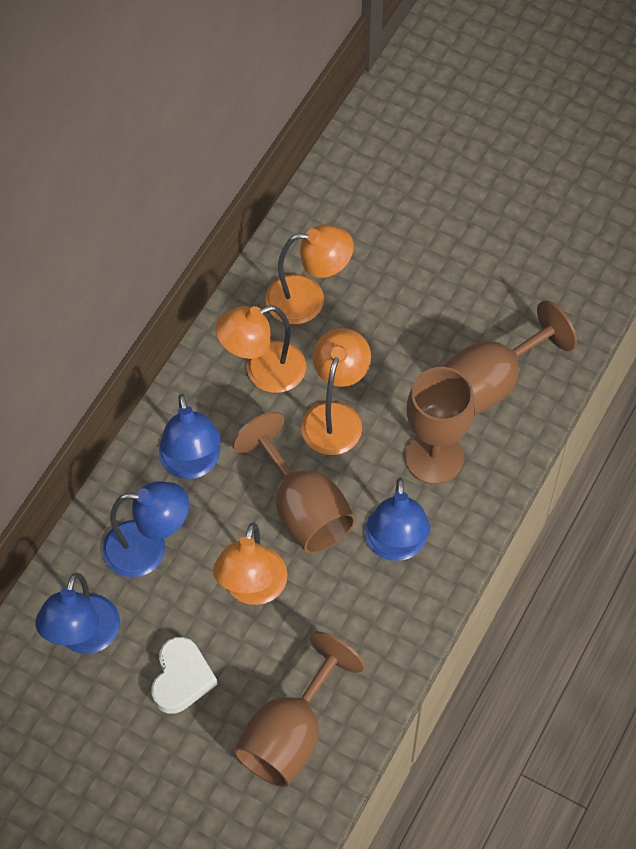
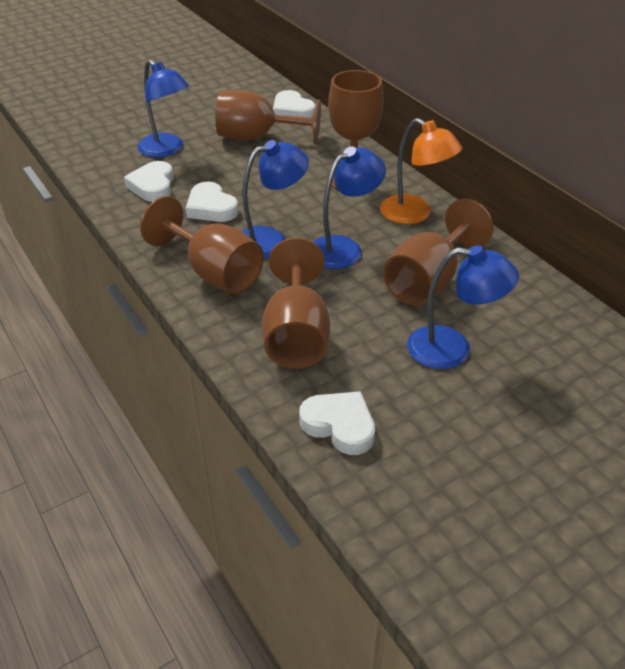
brown goblet: [233,411,355,554] [234,631,365,787] [405,367,475,484] [442,300,577,416] = 4 -> [140,196,264,294] [215,90,321,145] [262,238,330,369] [328,70,384,191] [383,199,494,306] = 5
orange lamp: [213,523,288,605] [215,306,306,393] [265,225,354,324] [301,328,371,455] = 4 -> [380,118,462,224] = 1
white heart: [151,637,218,714] = 1 -> [124,161,174,202] [186,182,238,222] [273,90,316,118] [299,391,375,455] = 4

